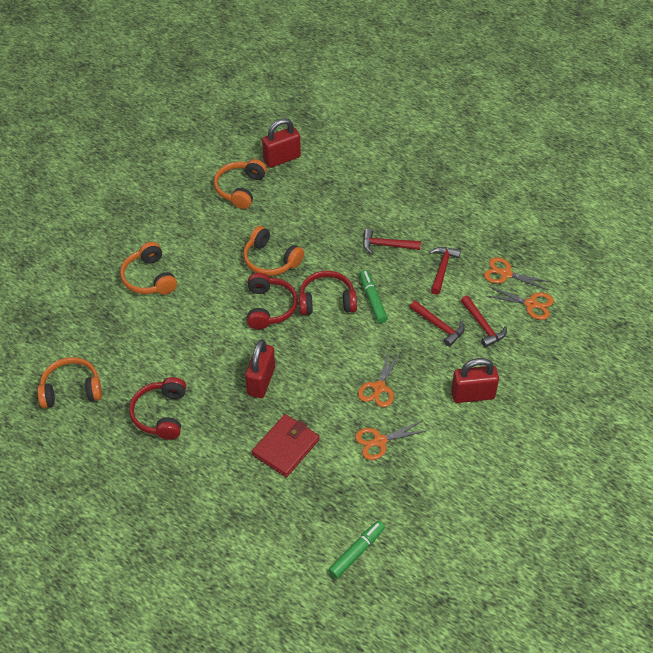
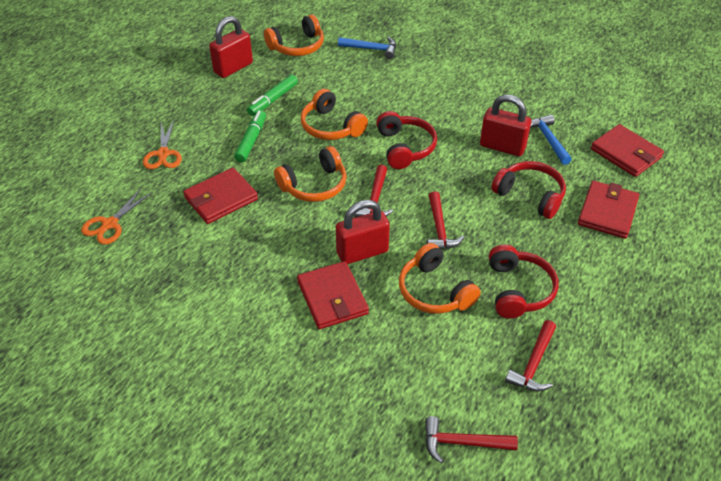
blue hammer: none = 0 -> [338,37,396,59] [530,114,572,165] = 2
orange scissors: [355,420,428,460] [358,350,401,407] [484,257,551,290] [487,286,554,320] = 4 -> [81,188,153,245] [143,120,182,169] = 2
red wallet: [252,414,319,477] = 1 -> [183,168,258,224] [297,261,369,329] [578,181,639,239] [591,124,664,177] = 4

